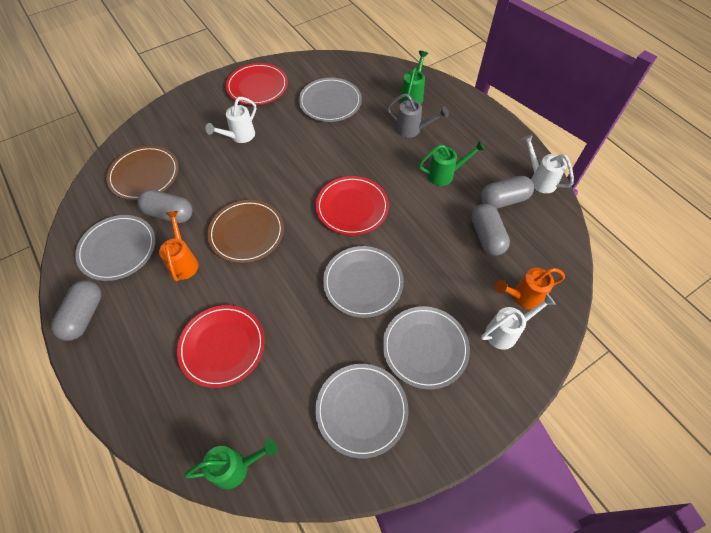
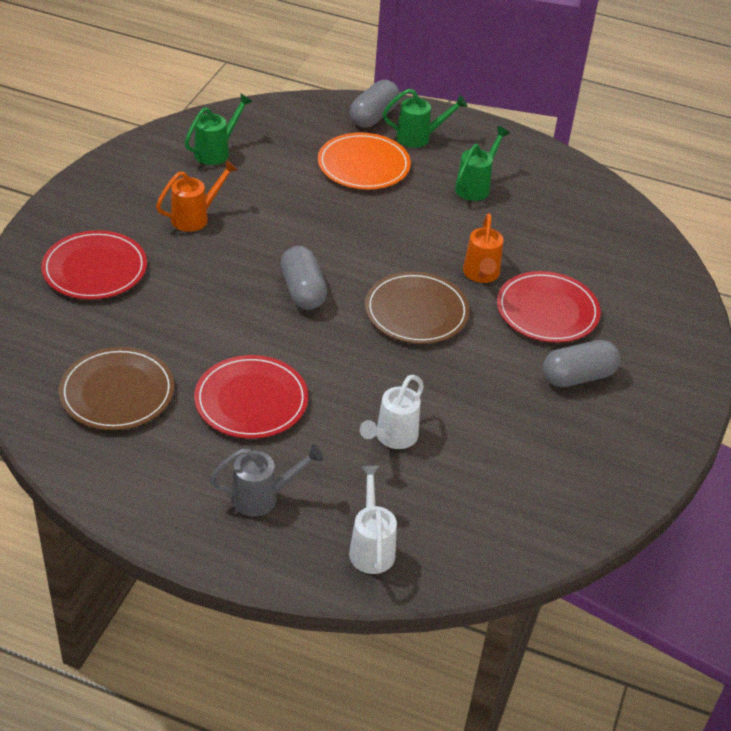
grey capsule: [51,280,101,341] [137,190,193,223] [471,204,510,256] [481,176,534,209] = 4 -> [281,246,327,310] [350,80,400,127] [543,340,621,387] = 3
grey plate: [75,215,155,281] [299,78,362,122] [315,364,408,459] [323,246,404,318] [383,306,470,390] = 5 -> none = 0
orange plate: none = 0 -> [318,133,411,189] = 1
white watering can: [205,97,256,143] [481,294,556,350] [522,134,574,193] = 3 -> [349,465,397,574] [360,375,424,449] = 2

